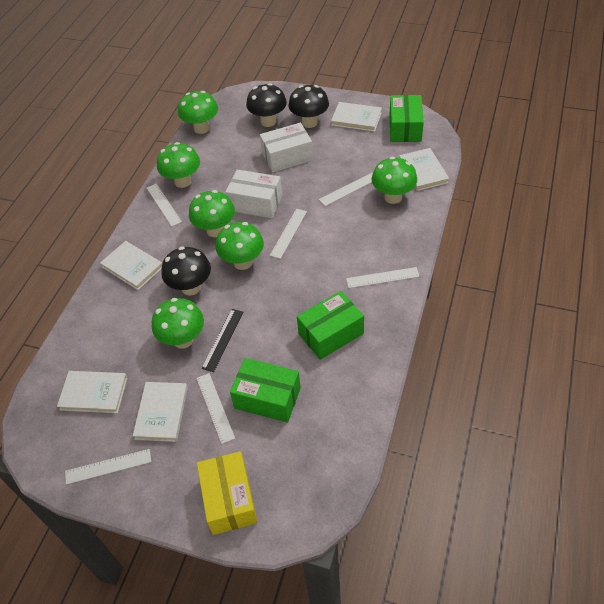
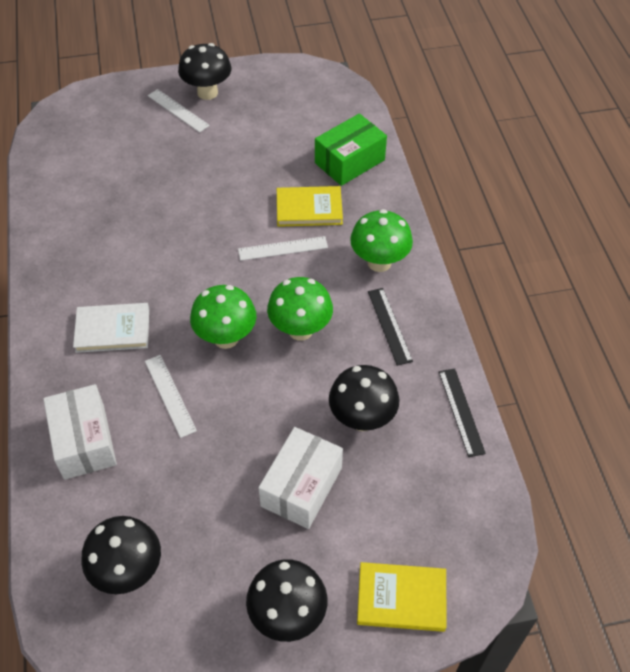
black mushroom: [161,246,211,296] [246,83,287,127] [288,85,329,128] = 3 -> [81,516,161,594] [178,43,232,100] [246,559,327,642] [329,365,399,431] = 4
black ruler: [201,309,243,372] = 1 -> [368,288,413,366] [439,368,486,457] = 2
green box: [230,358,301,422] [297,291,364,360] [389,95,424,142] = 3 -> [315,113,387,186] = 1
green mushroom: [152,298,204,349] [157,142,200,188] [178,91,218,134] [189,190,235,237] [216,222,264,270] [372,157,417,204] = 6 -> [190,285,257,349] [267,277,333,341] [350,209,413,272] = 3
white book: [57,371,128,413] [100,241,162,290] [133,382,188,442] [331,102,382,132] [399,148,449,191] = 5 -> [73,303,149,353] = 1
white ruler: [65,449,151,485] [147,184,182,227] [196,373,235,444] [270,209,307,259] [319,173,373,206] [346,267,420,288] = 6 -> [145,355,197,438] [148,89,210,132] [238,236,328,261] = 3
yellow book: none = 0 -> [277,186,343,227] [357,562,447,632] = 2
yellow box: [197,451,258,535] = 1 -> none = 0

